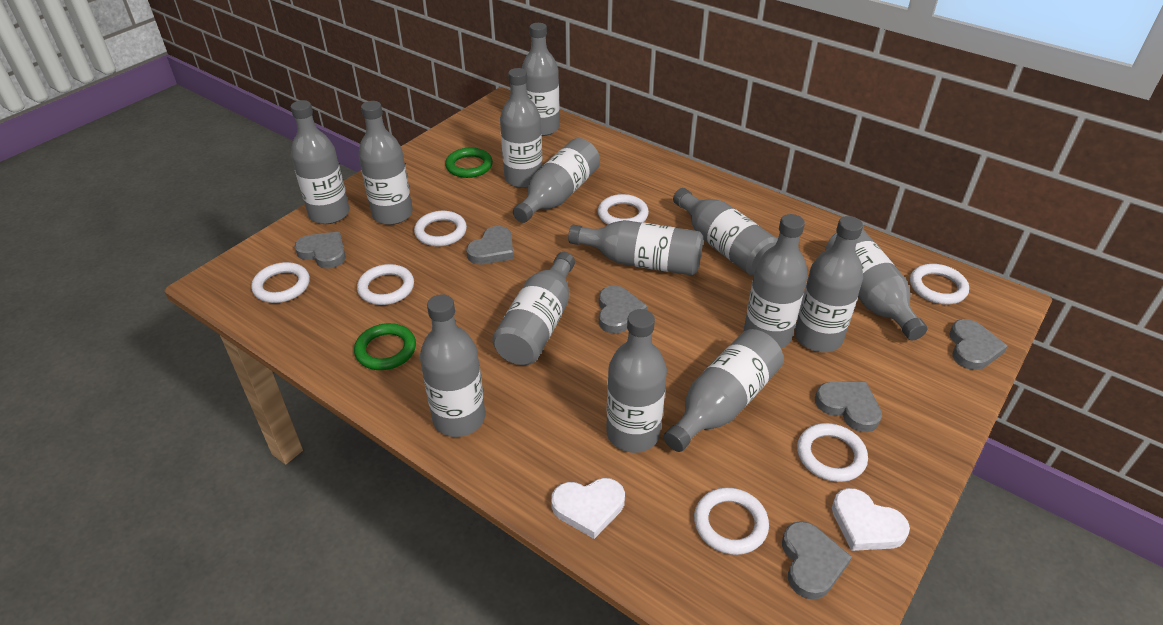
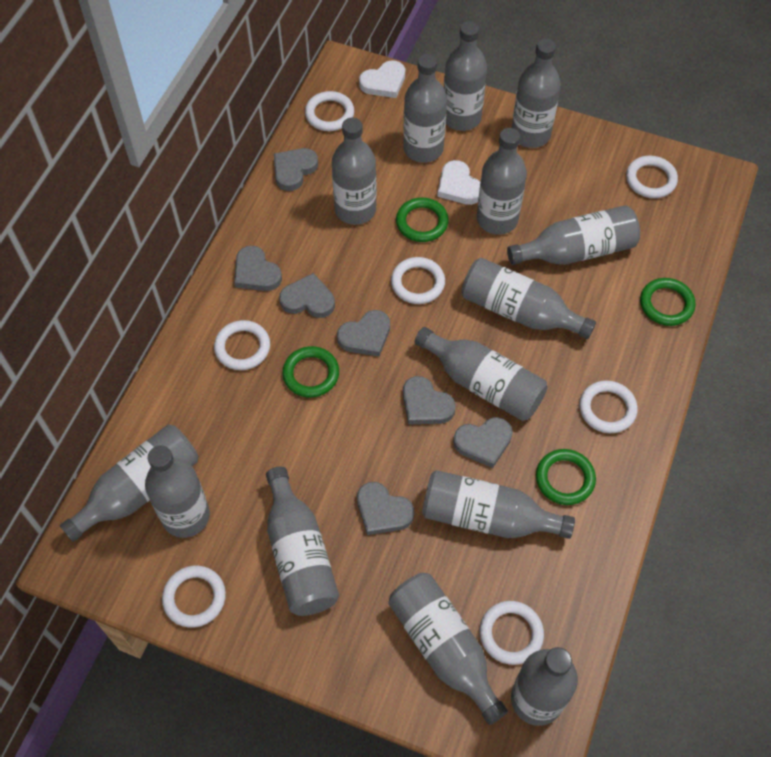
green ring: [354,323,416,370] [445,147,493,178] = 2 -> [282,346,339,398] [396,197,449,242] [536,449,596,505] [640,278,696,326] = 4
grey heart: [294,232,346,269] [466,226,514,264] [599,286,648,334] [782,521,852,600] [815,382,882,432] [949,319,1008,370] = 6 -> [234,246,282,291] [274,148,318,191] [279,273,335,318] [337,310,390,357] [357,482,414,535] [403,376,456,424] [453,417,513,468] = 7

